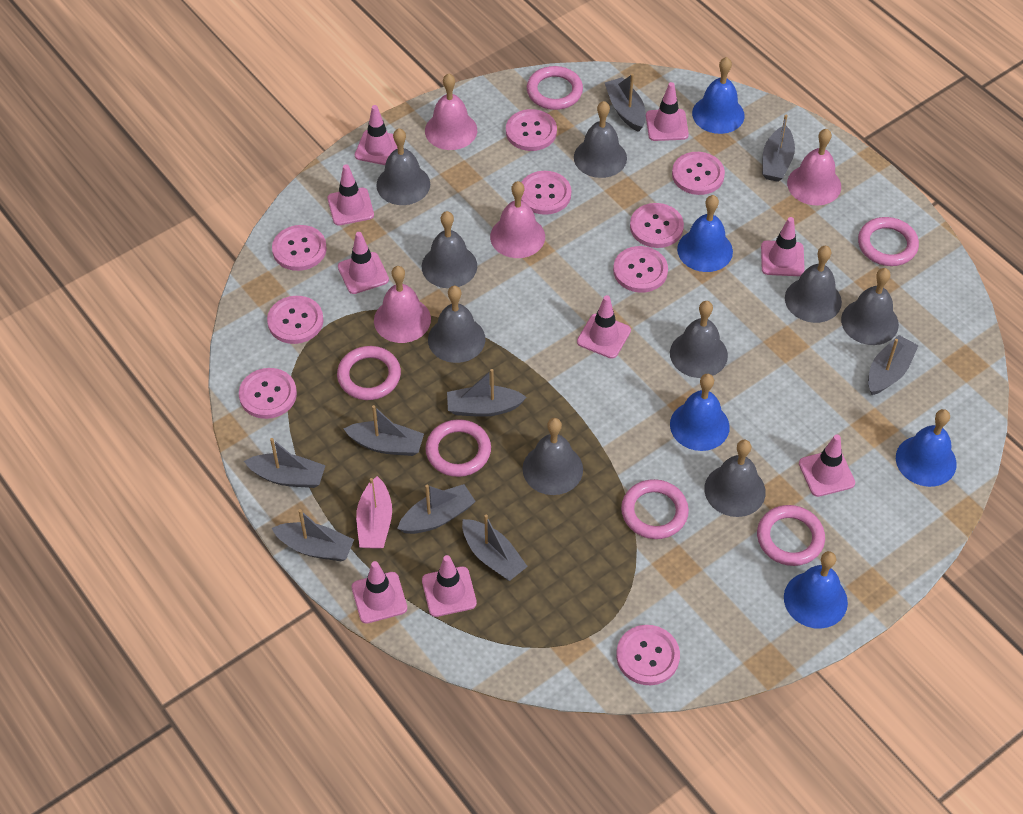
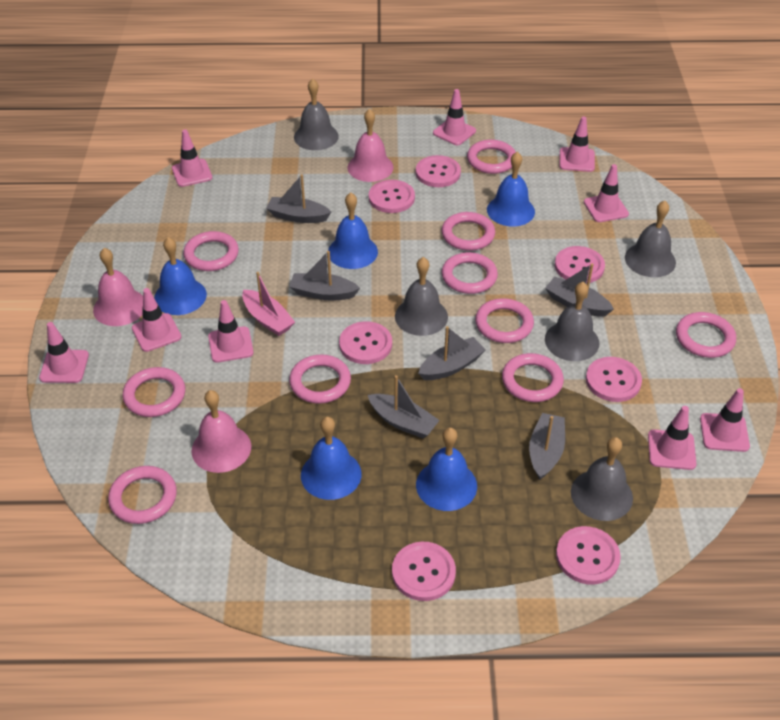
grey bell: [376,129,430,205] [422,211,477,288] [428,286,485,363] [523,418,583,495] [574,101,627,178] [670,301,728,378] [704,440,766,517] [785,246,842,323] [841,268,899,345] = 9 -> [294,79,339,150] [395,257,448,336] [545,282,599,361] [571,437,633,521] [625,201,676,277] = 5
grey boat: [244,438,326,488] [272,509,354,561] [344,405,424,456] [397,484,476,534] [447,369,527,417] [462,514,528,581] [605,74,646,132] [762,114,795,182] [868,335,919,395] = 9 -> [266,174,331,223] [289,251,360,300] [368,375,440,438] [418,326,486,380] [529,413,565,480] [545,263,614,317] = 6
pink bell: [374,266,431,343] [425,73,477,150] [490,181,545,258] [787,129,841,206] = 4 -> [93,248,143,326] [192,390,251,473] [348,109,393,182] = 3
pink button: [239,368,297,419] [267,296,324,344] [272,225,327,271] [506,109,557,151] [521,171,571,215] [613,246,668,292] [616,625,680,685] [630,203,684,248] [672,152,725,195] = 9 -> [339,321,392,364] [369,180,415,213] [392,542,456,601] [416,155,461,187] [555,246,605,283] [556,526,621,585] [586,357,642,402] = 7
pink ring: [337,346,401,400] [425,419,491,477] [527,66,583,110] [621,479,689,539] [757,505,825,566] [858,217,919,266] = 6 -> [108,466,177,524] [122,367,185,417] [183,231,239,271] [289,354,351,404] [442,212,495,251] [442,252,498,294] [467,140,516,174] [475,298,534,343] [502,353,564,402] [676,312,736,358] = 10

